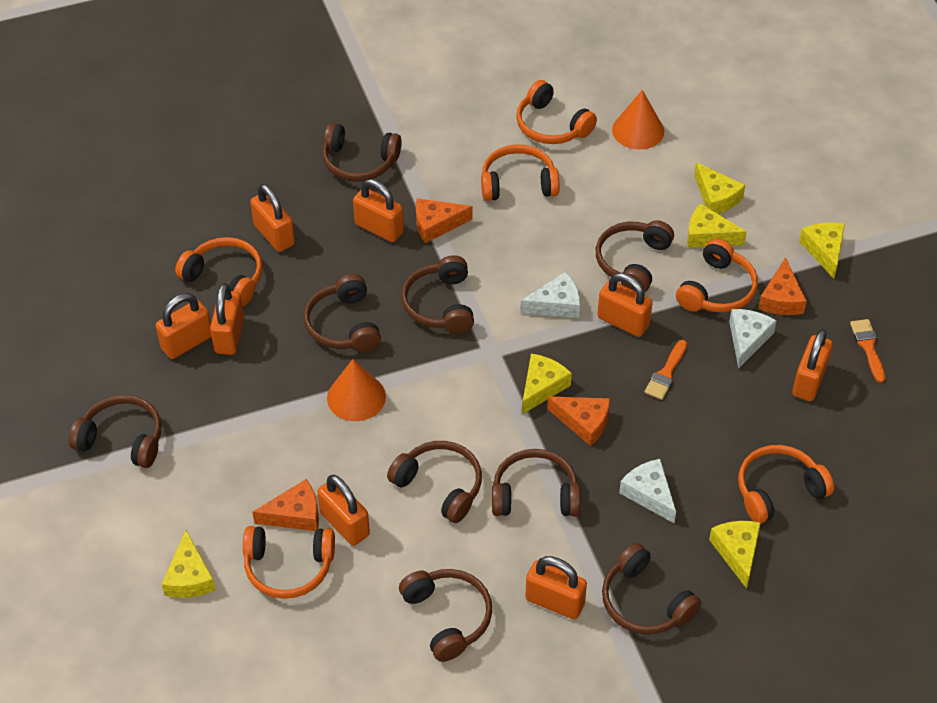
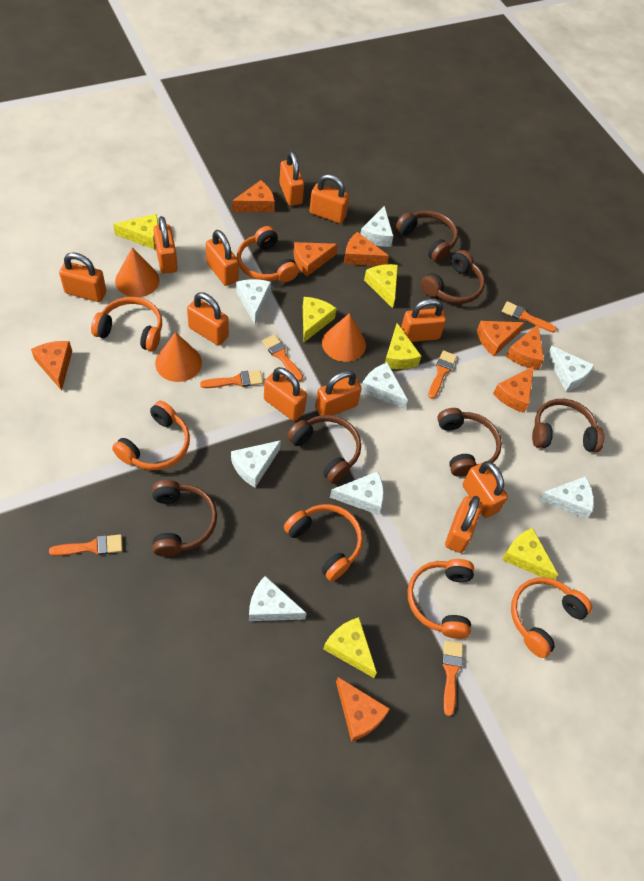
brown headphones: [69,395,161,468] [304,274,381,352] [322,123,402,182] [387,441,482,523] [399,569,492,662] [401,255,474,334] [492,449,580,516] [596,220,674,293] [602,543,702,635] = 9 -> [152,480,217,557] [287,415,361,484] [396,210,458,263] [421,250,485,304] [437,408,502,477] [532,399,604,452] = 6
orange brush: [644,340,687,400] [850,319,885,383] = 2 -> [49,534,123,556] [200,370,263,388] [262,335,303,381] [428,350,457,399] [442,640,463,716] [502,301,557,333] = 6
orange cheese: [252,479,319,531] [416,198,472,243] [547,396,610,446] [758,257,807,315] = 4 -> [31,341,72,391] [232,180,275,212] [293,242,338,276] [336,677,390,742] [344,232,389,266] [477,321,525,356] [493,366,534,413] [506,324,544,370] = 8
orange cone: [327,359,386,421] [612,90,664,150] = 2 -> [115,247,160,297] [155,332,202,382] [322,313,366,362] = 3
orange padlock: [155,293,212,359] [210,283,244,355] [250,184,295,252] [317,475,370,546] [353,179,404,242] [525,556,587,619] [597,273,653,337] [792,329,833,401] = 8 -> [59,252,106,302] [153,216,178,274] [187,292,229,345] [206,230,239,286] [264,367,307,421] [279,151,304,206] [309,174,349,224] [315,370,362,415] [401,298,446,342] [445,496,483,553] [463,461,508,518] = 11
white cheese: [520,272,580,318] [619,459,676,523] [729,309,777,369] = 3 -> [231,440,281,487] [236,279,271,324] [249,576,307,621] [330,471,384,515] [360,206,393,247] [361,362,408,409] [538,476,594,519] [546,346,594,391] = 8

